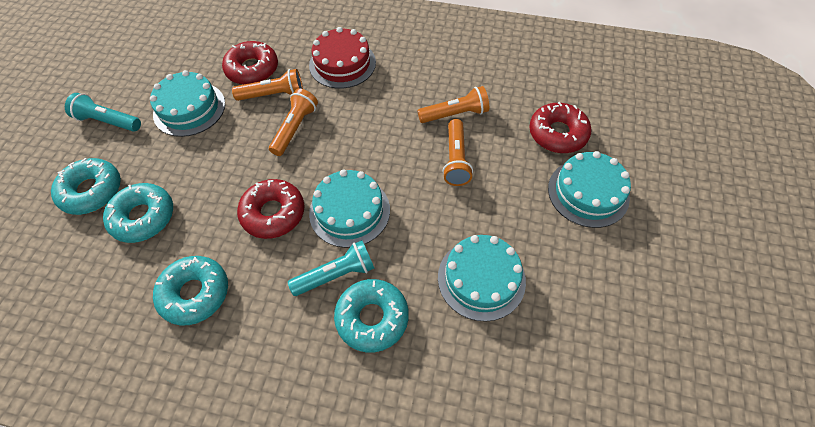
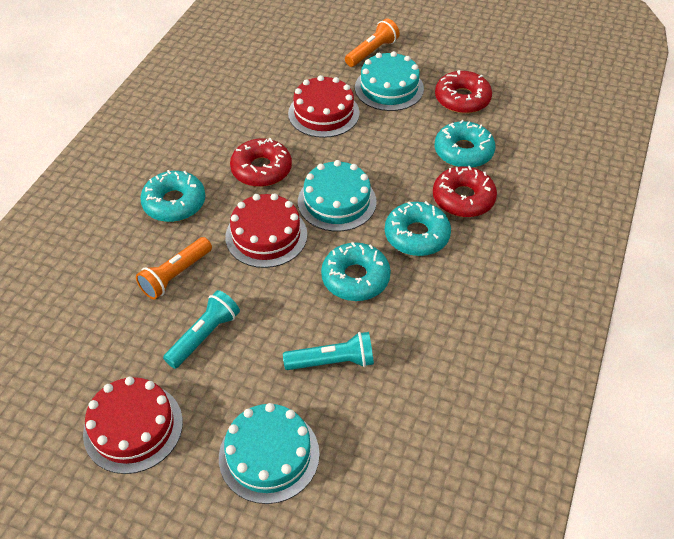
orange flashlight: [232,69,303,101] [269,89,318,156] [417,86,489,123] [443,119,473,186] = 4 -> [136,237,212,299] [345,19,400,67] = 2
red cake: [309,27,376,88] = 1 -> [83,376,183,474] [225,193,307,268] [288,75,360,138] = 3
turquoise cake: [150,70,225,137] [309,169,390,248] [438,235,526,322] [548,151,631,228] = 4 -> [219,403,320,504] [298,160,377,231] [355,51,424,111] = 3

